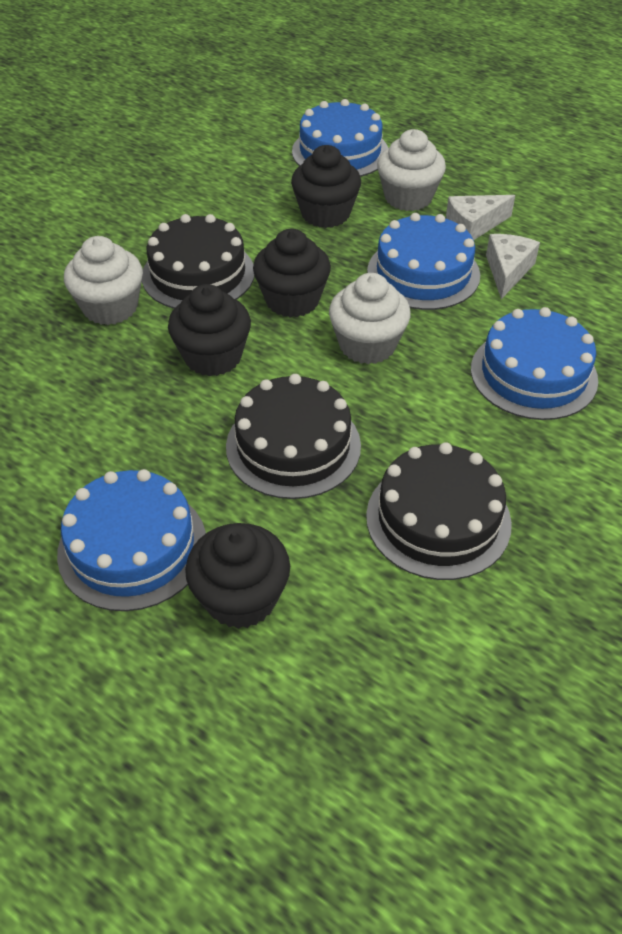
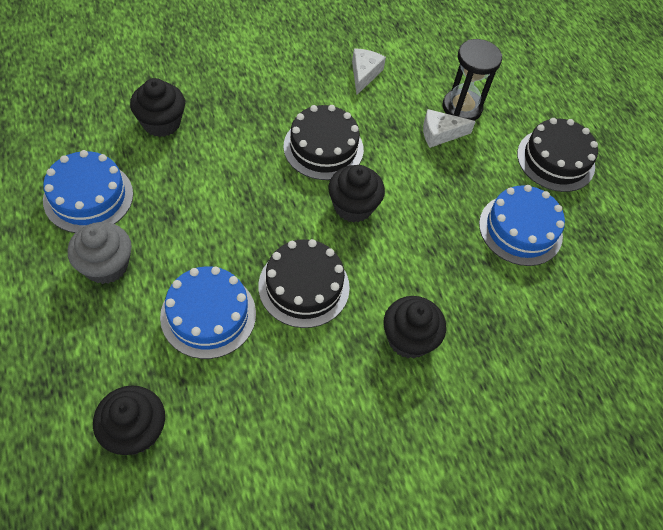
black hourglass: none = 0 -> [443,39,502,121] = 1
blue cake: [57,469,206,611] [292,99,388,177] [367,213,480,310] [471,307,598,420] = 4 -> [43,150,133,233] [160,266,256,359] [479,185,565,266] = 3
grey cupcake: none = 0 -> [67,222,132,284] = 1
white cupcake: [64,236,143,325] [329,273,411,364] [377,129,446,211] = 3 -> none = 0

